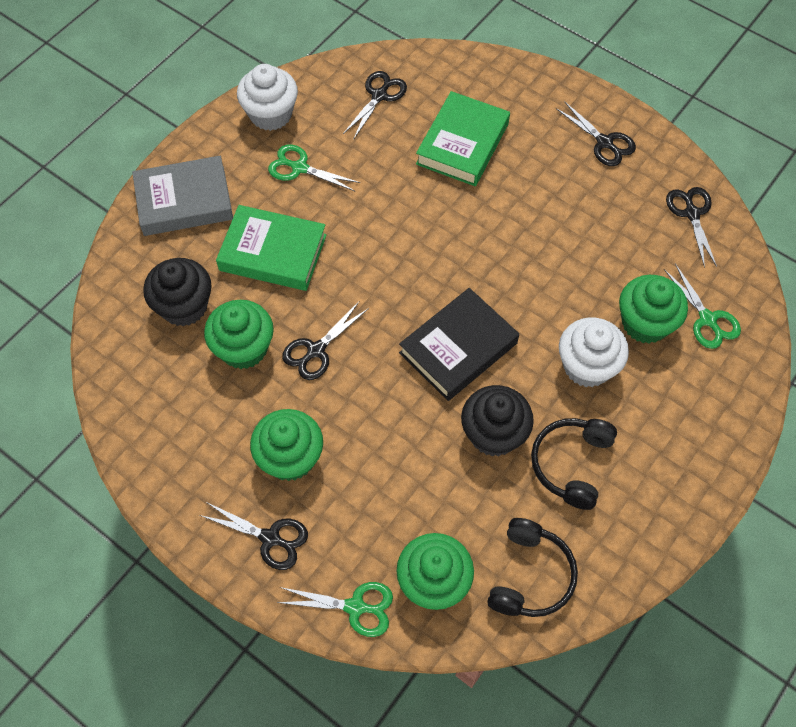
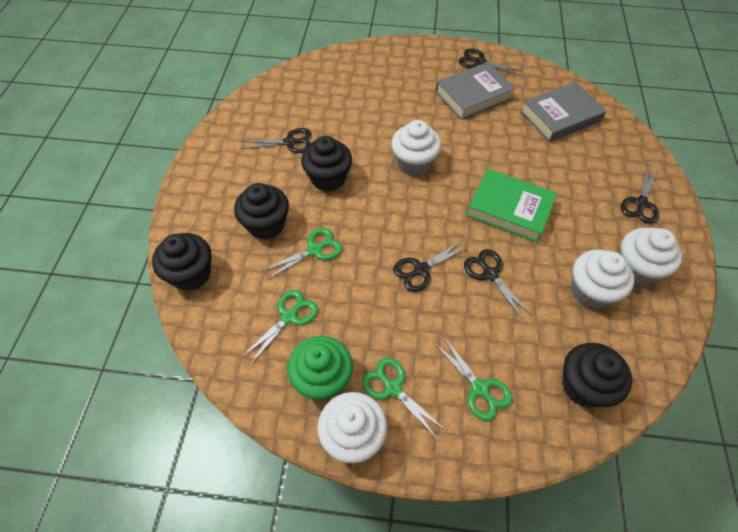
black book: [399,288,519,401] = 1 -> none = 0
black cupcake: [143,258,212,326] [461,385,534,457] = 2 -> [152,233,211,291] [234,183,289,240] [301,136,352,192] [562,343,632,407] = 4
black headphones: [487,518,578,617] [531,418,617,510] = 2 -> none = 0
green book: [216,205,327,291] [416,91,510,186] = 2 -> [466,169,557,242] = 1
green cupcake: [204,300,274,369] [250,409,323,481] [397,533,474,610] [619,275,688,343] = 4 -> [287,336,353,400] = 1
green scissors: [268,145,360,191] [277,582,393,637] [664,264,741,349] = 3 -> [242,290,318,365] [262,228,342,280] [362,358,445,440] [434,336,512,421] = 4
grey book: [132,156,233,236] = 1 -> [435,62,516,120] [520,82,606,142] = 2
white cupcake: [237,64,298,131] [559,317,629,387] = 2 -> [317,392,387,463] [391,120,441,176] [571,250,634,308] [620,228,682,285] = 4

